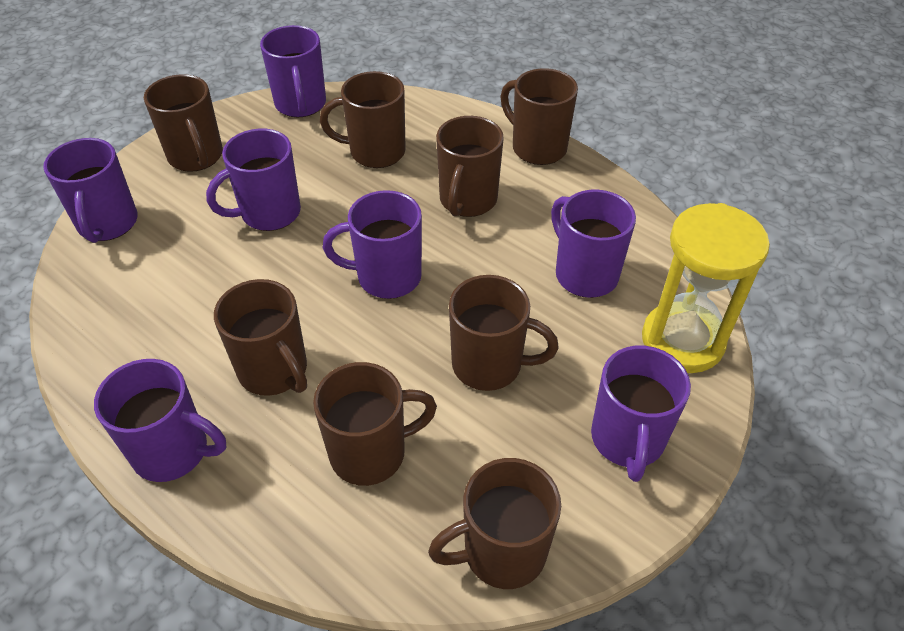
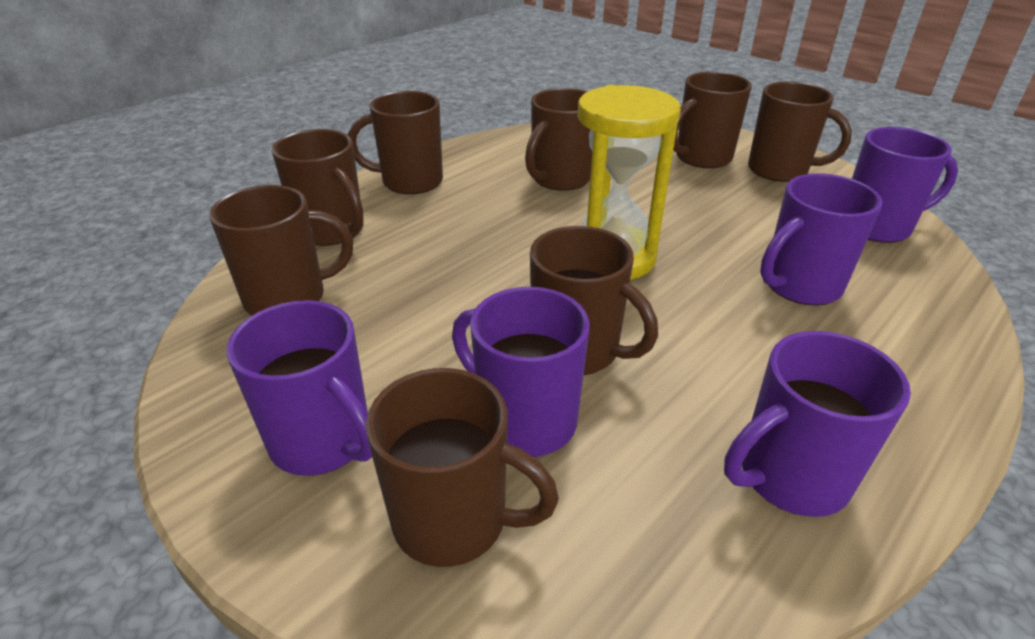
purple mug: [43,138,138,243] [94,359,226,482] [206,129,301,231] [260,25,326,117] [323,190,422,299] [551,190,636,298] [591,345,691,482] = 7 -> [226,300,372,476] [452,287,590,457] [724,331,911,517] [760,173,882,306] [852,127,958,243] = 5

